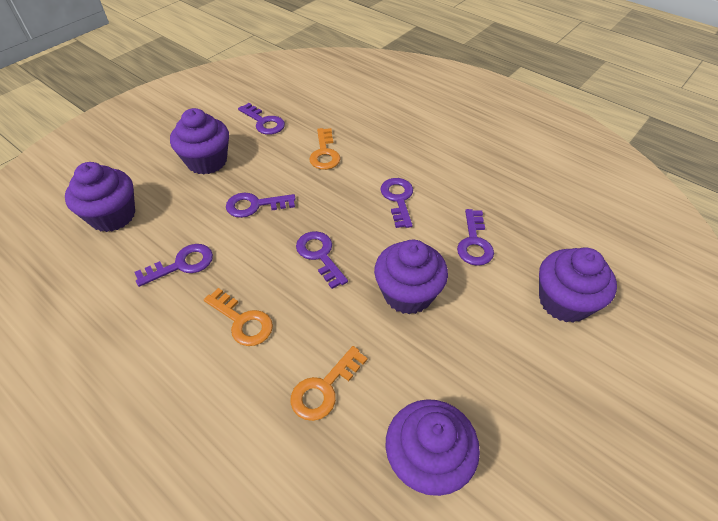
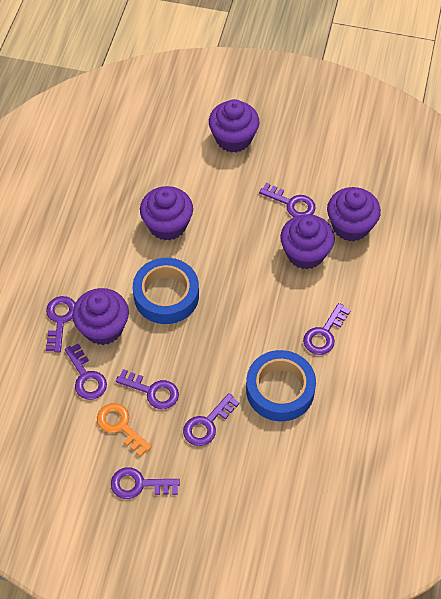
blue tape: none = 0 -> [133,258,199,324] [246,350,316,421] = 2
orange key: [204,288,273,346] [290,346,367,421] [309,128,340,170] = 3 -> [97,403,152,457] = 1
purple key: [135,244,213,287] [226,192,296,218] [238,103,285,135] [296,231,348,289] [380,178,413,228] [457,209,494,266] = 6 -> [46,296,75,352] [65,343,107,400] [111,467,180,499] [116,369,179,409] [183,393,240,446] [259,183,316,217] [303,303,351,355] = 7

